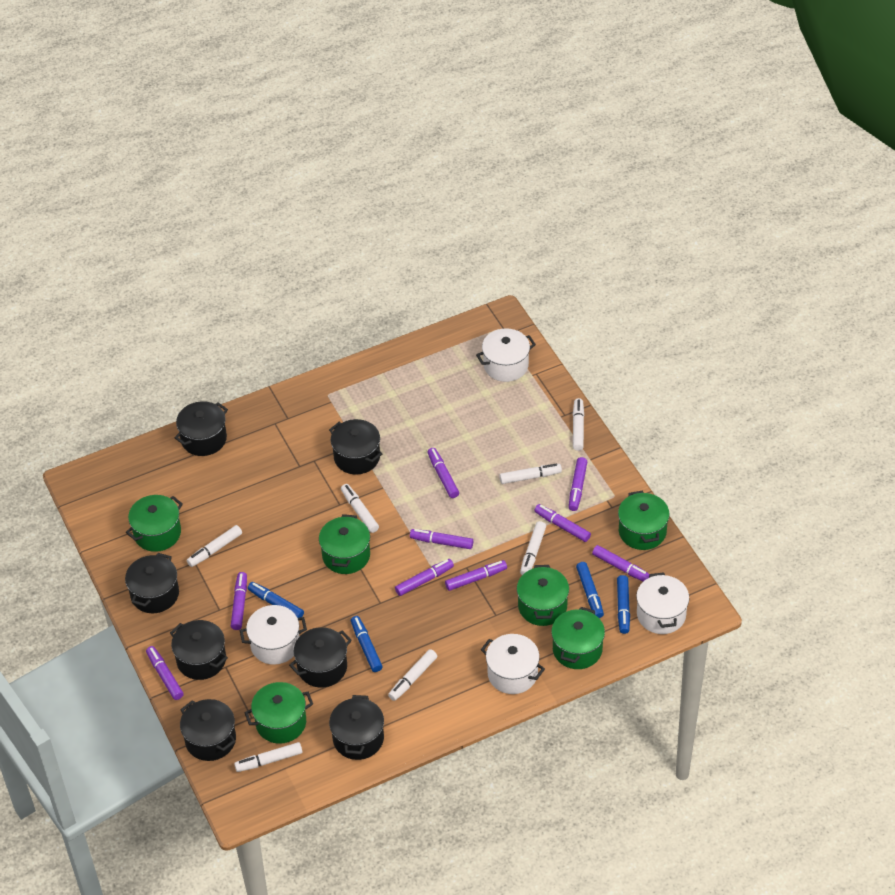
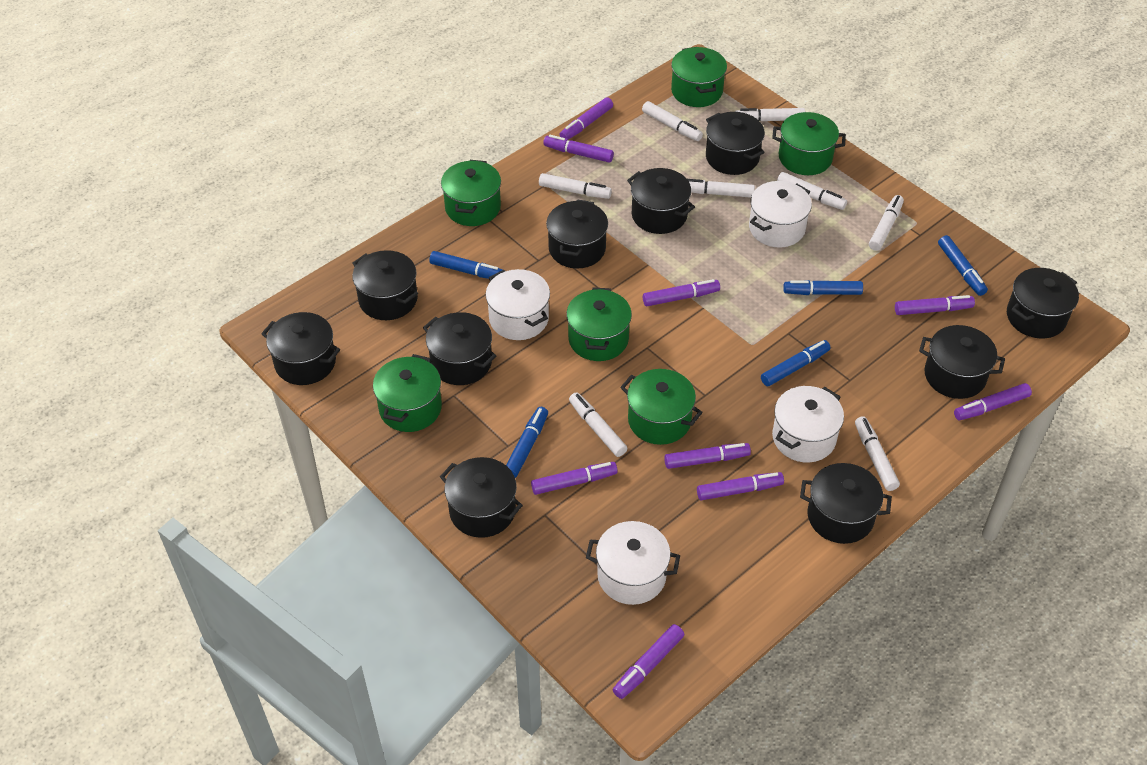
black pot: [125,553,179,613] [170,620,228,680] [175,401,228,456] [180,699,236,761] [289,627,352,687] [329,419,382,475] [329,695,384,760] = 7 -> [261,312,340,385] [352,250,418,320] [423,312,496,385] [440,457,523,538] [546,199,608,268] [627,168,695,234] [706,112,765,175] [800,463,892,544] [919,325,1005,399] [1007,268,1079,338] = 10
blue marker: [248,582,304,618] [351,616,383,672] [576,562,604,618] [617,575,630,634] = 4 -> [429,251,503,279] [506,407,548,478] [761,340,830,386] [783,280,863,295] [938,235,988,296] = 5
white marker: [187,525,242,567] [234,742,302,772] [341,484,379,533] [388,649,437,701] [499,464,562,484] [520,521,546,575] [573,398,584,451] = 7 -> [539,173,612,199] [569,392,628,457] [642,101,703,141] [687,179,755,198] [735,108,805,121] [777,172,847,210] [855,416,900,491] [869,195,904,251] = 8

